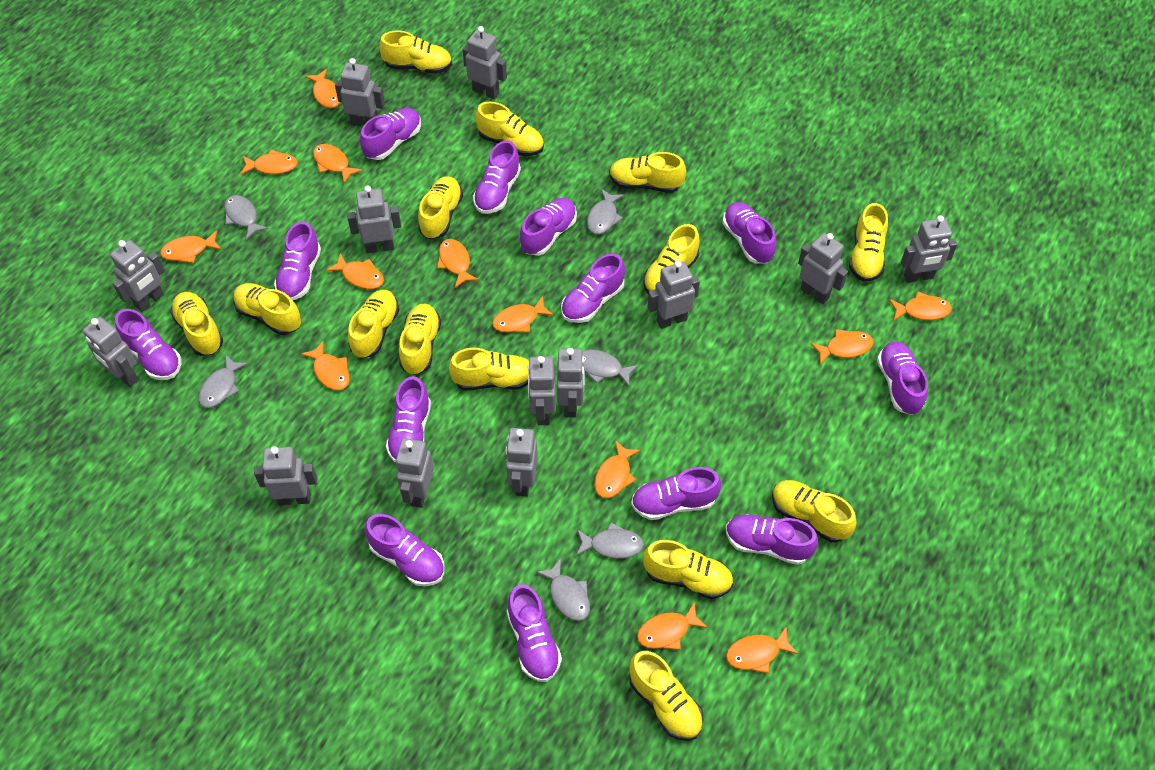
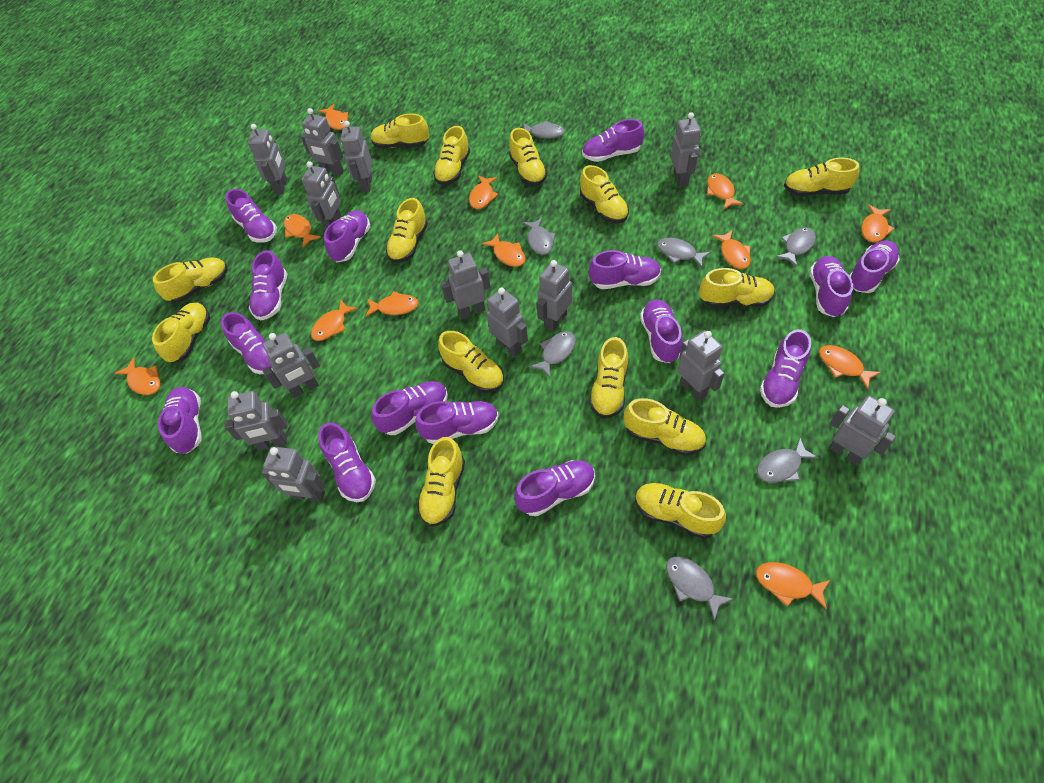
grey fish: [199,354,249,408] [224,195,268,240] [536,558,590,621] [576,522,644,559] [582,349,638,386] [587,189,624,234] = 6 -> [522,217,556,255] [523,121,565,138] [530,331,576,378] [657,238,711,268] [666,556,733,621] [757,438,819,483] [775,227,816,267] = 7
orange fish: [160,230,221,263] [240,149,298,175] [301,341,350,390] [305,69,340,109] [313,144,362,183] [326,253,384,289] [437,239,479,288] [492,296,554,333] [594,440,640,498] [637,602,708,650] [726,626,798,673] [810,329,874,365] [889,292,952,320] = 13 -> [115,358,161,395] [284,214,321,247] [311,300,358,341] [318,104,348,130] [365,291,419,317] [469,175,498,209] [482,233,526,267] [707,173,743,209] [712,230,751,269] [756,562,830,609] [819,345,881,390] [861,204,895,243] = 12
purple shoe: [115,309,181,380] [274,221,321,300] [360,108,421,160] [365,514,444,586] [386,376,431,463] [473,140,521,214] [507,584,562,682] [520,198,577,256] [561,253,625,323] [631,467,721,520] [722,202,776,264] [726,514,818,565] [877,341,928,415] = 13 -> [158,387,201,454] [221,312,274,374] [225,189,277,243] [249,250,287,320] [318,423,376,502] [324,210,370,262] [371,381,448,435] [415,401,499,444] [514,460,595,516] [582,119,644,162] [589,250,661,289] [640,300,682,363] [760,329,811,408] [809,256,853,317] [850,241,900,293] = 15

